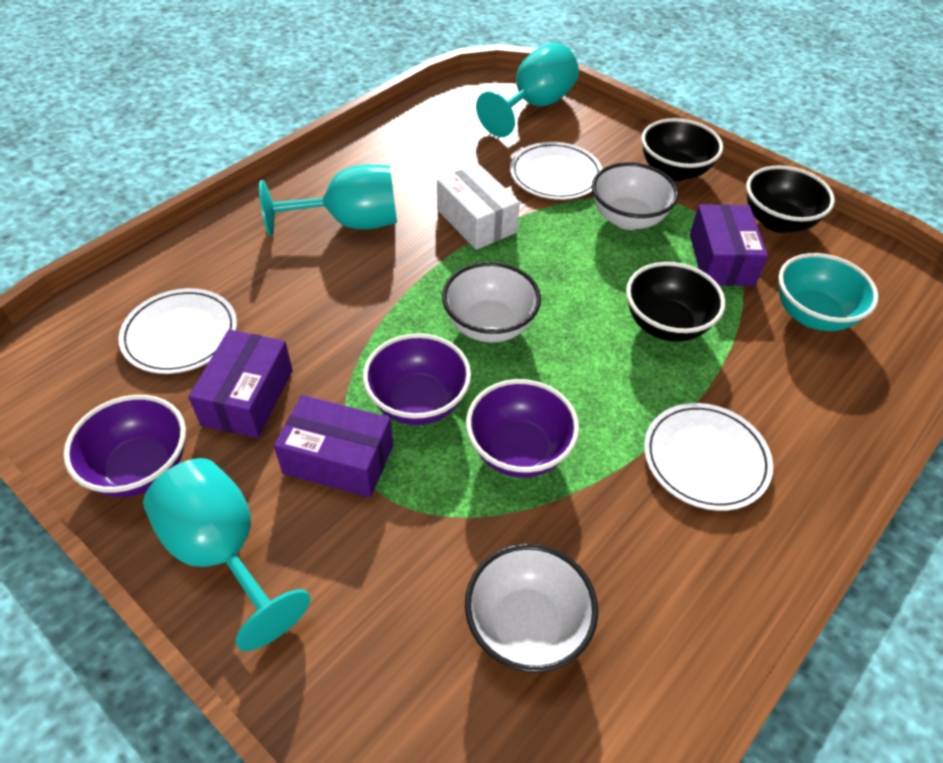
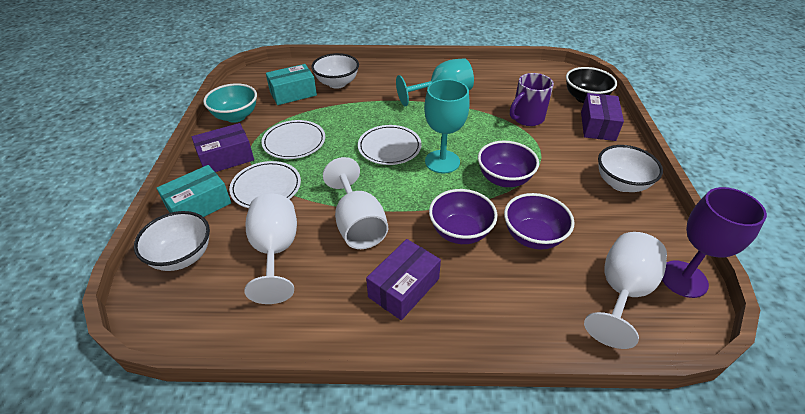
black bowl: [626,262,725,342] [641,118,723,181] [746,165,835,233] = 3 -> [566,67,617,103] = 1
purple goblet: none = 0 -> [662,187,767,298] = 1
purple mug: none = 0 -> [510,73,554,126] = 1
turquoise box: none = 0 -> [157,165,231,217] [266,64,317,105] = 2
turquoise goblet: [143,458,311,651] [259,164,397,236] [476,42,579,137] = 3 -> [396,58,474,106] [424,79,469,173] = 2
white box: [437,164,520,250] = 1 -> none = 0
white goblet: none = 0 -> [245,193,297,304] [323,157,388,249] [584,232,667,349] = 3

